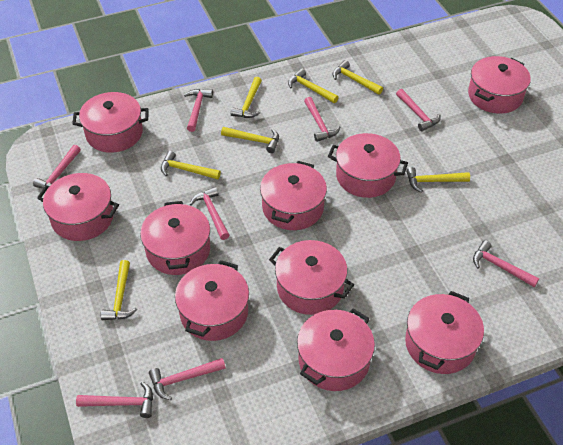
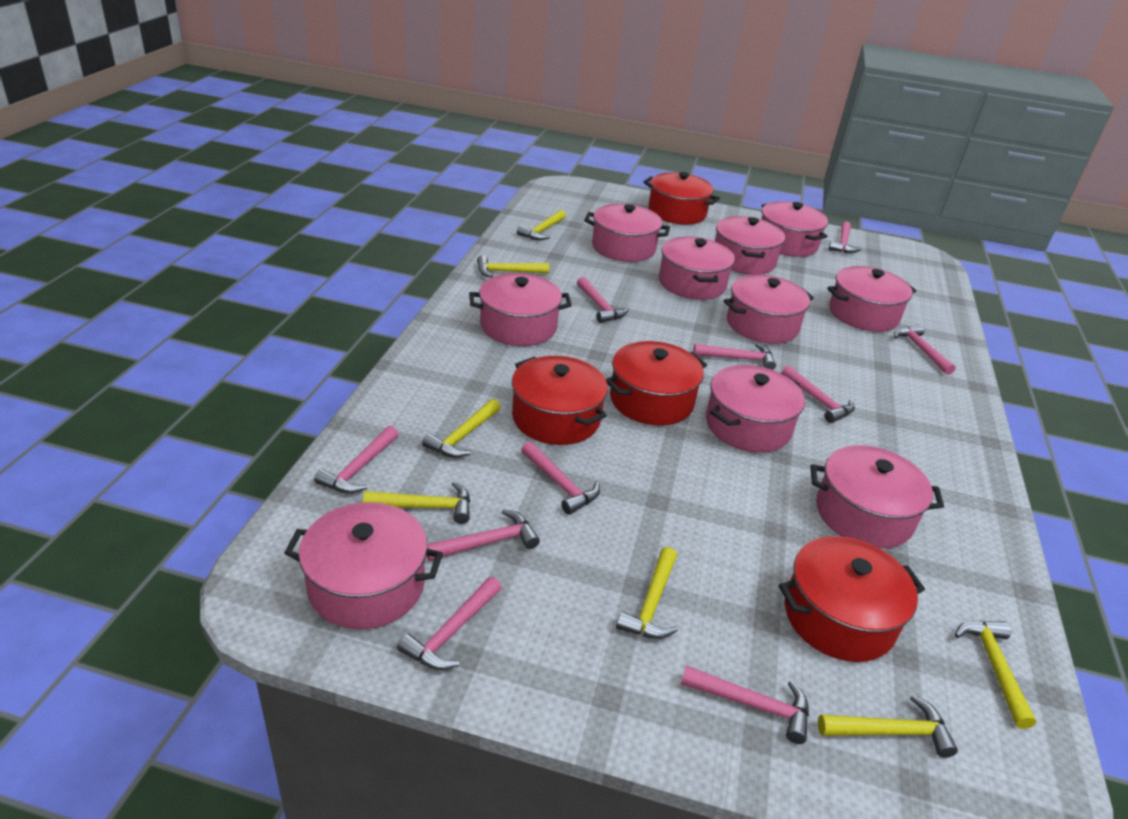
pink hammer: [33,145,81,189] [76,381,153,418] [149,358,225,400] [184,89,213,132] [190,187,229,240] [304,97,340,142] [396,89,441,131] [473,240,539,287] = 8 -> [314,426,399,494] [397,577,502,670] [427,509,540,561] [521,441,600,515] [577,277,629,323] [681,665,809,744] [693,343,776,370] [782,365,855,423] [828,221,862,253] [894,325,956,375] = 10
red pot: none = 0 -> [512,356,608,445] [606,341,707,426] [643,172,720,225] [779,536,925,662] = 4

